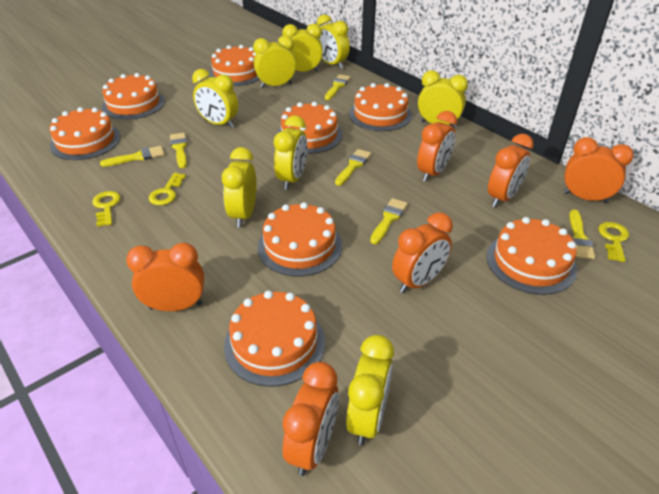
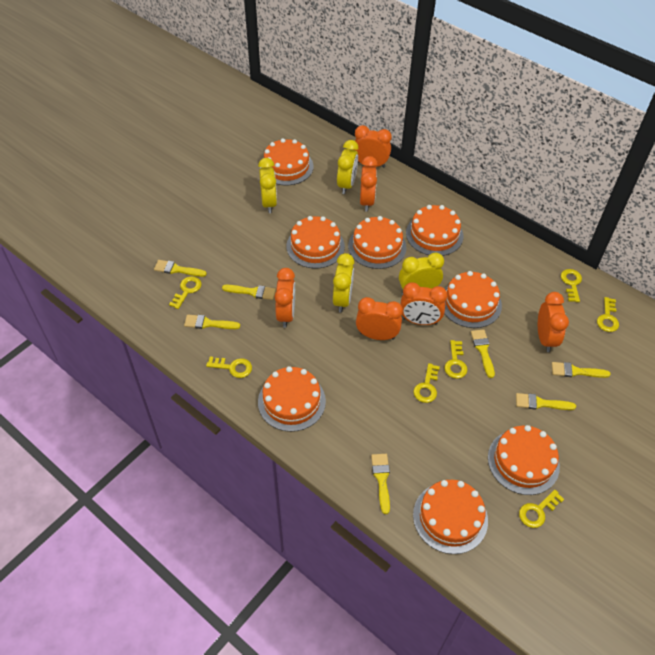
yellow brush: [100,146,164,167] [170,133,187,168] [325,74,351,100] [335,149,372,186] [370,198,408,244] [569,210,595,259] = 6 -> [154,260,207,277] [184,314,240,329] [222,285,276,300] [371,454,390,514] [471,329,495,378] [516,393,576,410] [552,362,611,378] = 7
yellow clock: [192,69,238,128] [222,147,257,228] [253,35,296,88] [274,116,307,190] [282,24,323,72] [317,14,350,69] [346,335,394,445] [418,70,468,128] = 8 -> [258,158,277,213] [333,253,354,312] [337,140,358,194] [399,252,444,294] = 4
yellow key: [92,191,121,227] [149,173,186,205] [598,222,629,262] = 3 -> [169,276,202,309] [206,357,252,378] [413,363,440,403] [444,340,468,379] [519,490,564,528] [561,269,582,302] [597,297,619,332] = 7

